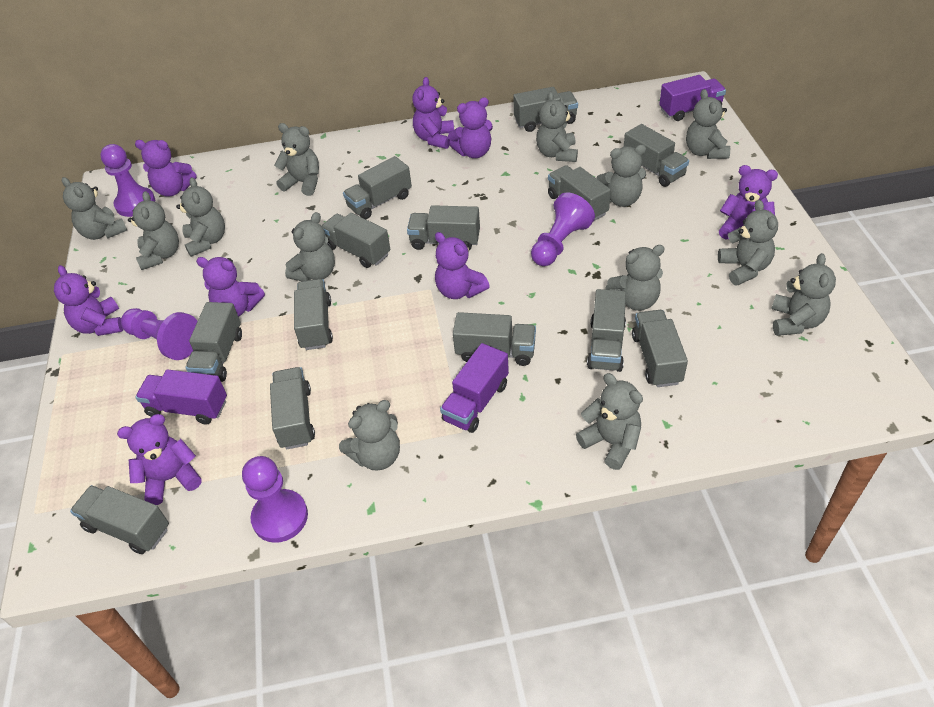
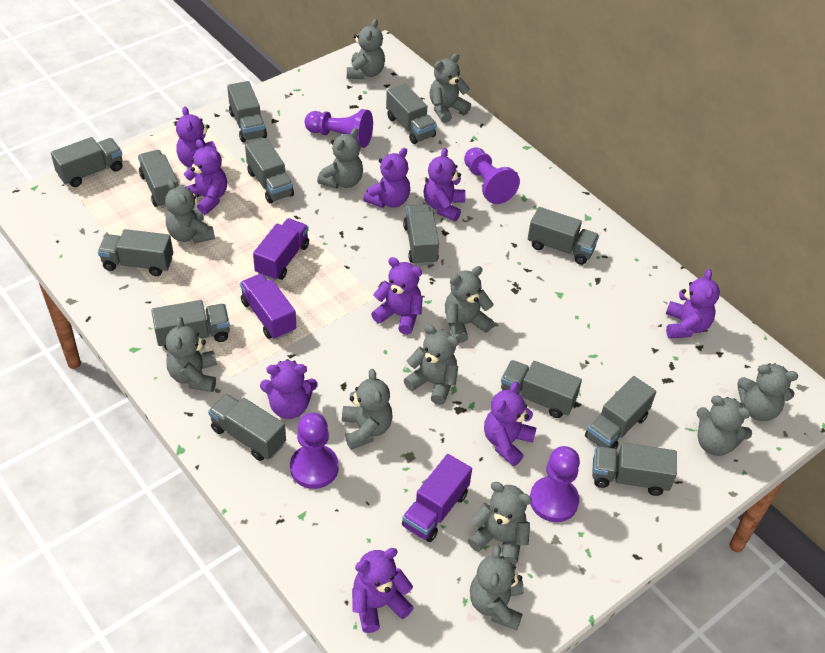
grey teddy bear: [62,177,127,240] [128,191,179,270] [176,177,225,257] [274,123,319,196] [285,212,335,281] [339,400,400,471] [536,92,578,162] [576,373,643,470] [596,145,646,207] [605,245,665,311] [686,89,730,159] [718,200,778,286] [771,253,836,336] = 13 -> [165,180,215,244] [166,316,217,392] [317,128,363,189] [342,369,393,450] [347,19,385,79] [404,324,459,405] [429,54,471,123] [445,266,494,343] [468,482,532,565] [470,545,524,630] [697,396,752,456] [737,363,798,421] = 12
purple teddy bear: [54,265,123,336] [117,414,202,505] [135,140,197,197] [196,257,265,317] [412,77,454,149] [435,232,490,299] [448,97,493,158] [719,165,778,239] = 8 -> [176,107,217,168] [184,139,227,215] [260,359,318,419] [352,548,414,633] [363,148,410,208] [371,257,423,335] [423,148,466,221] [484,382,536,466] [666,269,720,339] = 9

